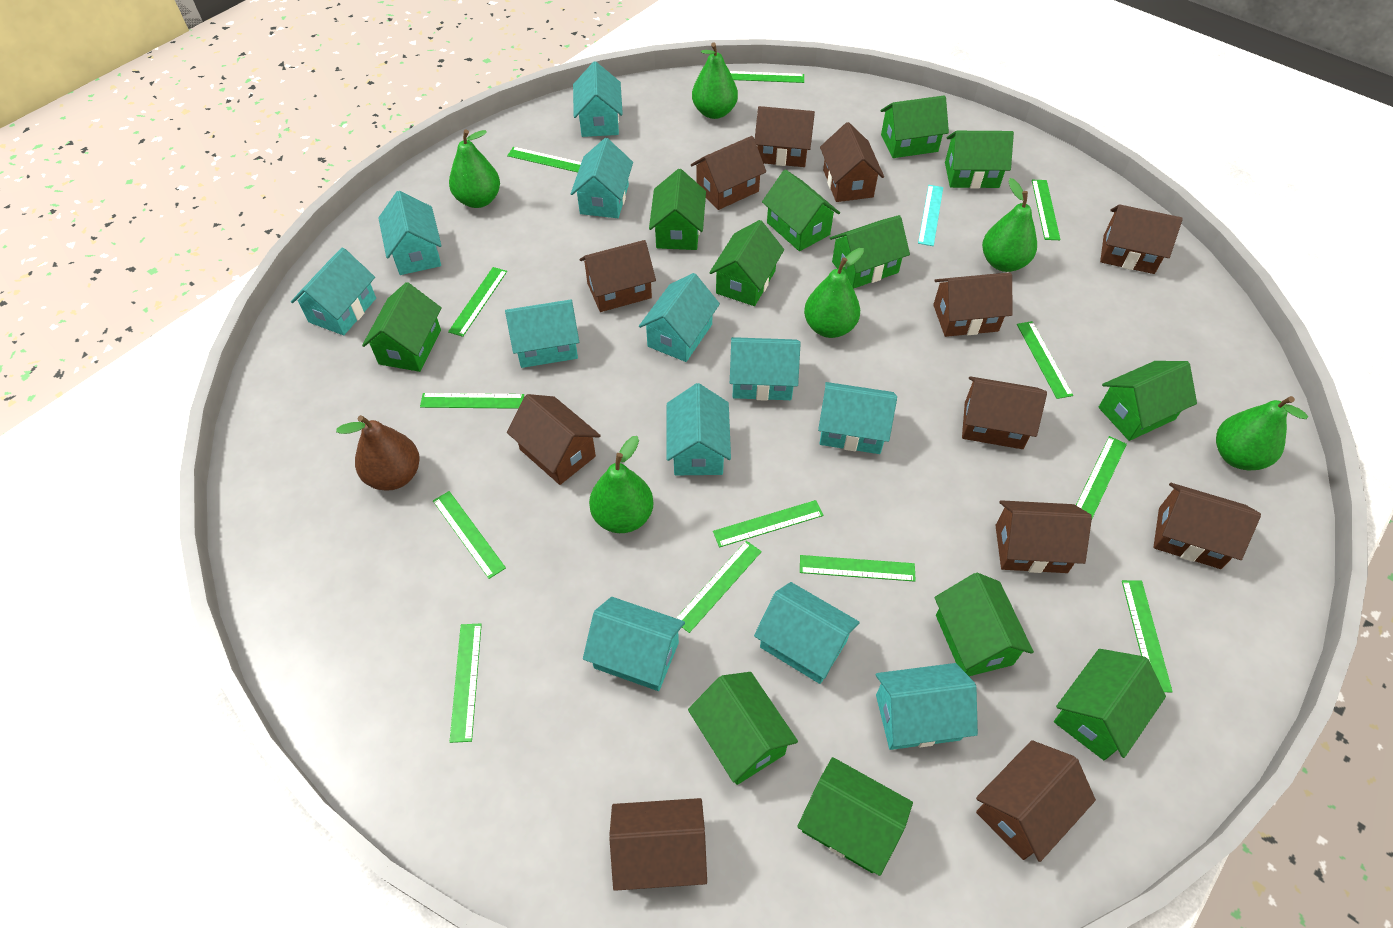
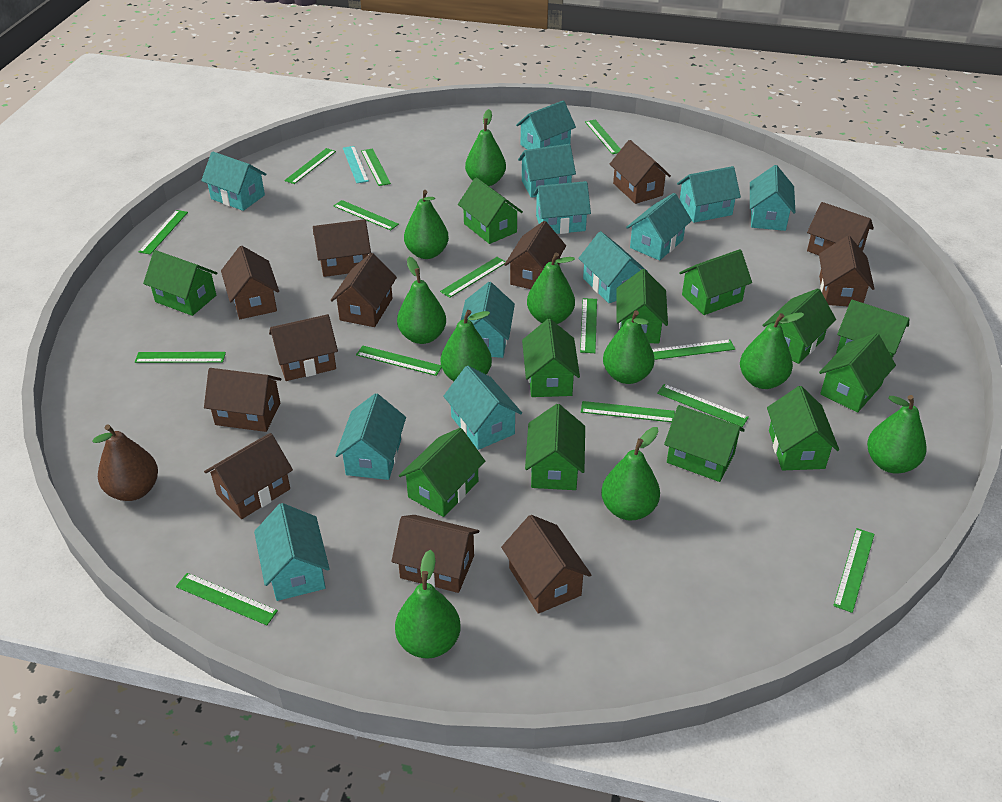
green pear: [449,130,500,208] [589,436,654,533] [692,43,738,119] [804,248,864,338] [982,178,1037,272] [1216,396,1308,470] = 6 -> [395,550,461,659] [397,257,446,344] [404,190,449,259] [441,310,492,381] [465,109,506,186] [527,253,575,324] [601,427,660,521] [603,310,655,384] [740,312,804,389] [867,395,927,474] = 10
green ruler: [420,393,524,409] [433,491,506,579] [448,267,507,337] [450,623,482,743] [507,147,581,172] [676,541,762,633] [713,500,823,547] [730,71,804,83] [800,555,916,582] [1017,321,1073,399] [1032,180,1060,240] [1076,436,1127,518] [1122,580,1173,692] = 13 -> [135,352,226,363] [138,210,188,255] [176,573,278,625] [284,148,336,184] [334,200,399,231] [356,346,442,376] [361,148,391,186] [440,257,506,298] [580,298,597,353] [581,401,675,422] [585,120,621,154] [652,340,735,360] [657,384,749,427] [833,528,875,613] = 14

